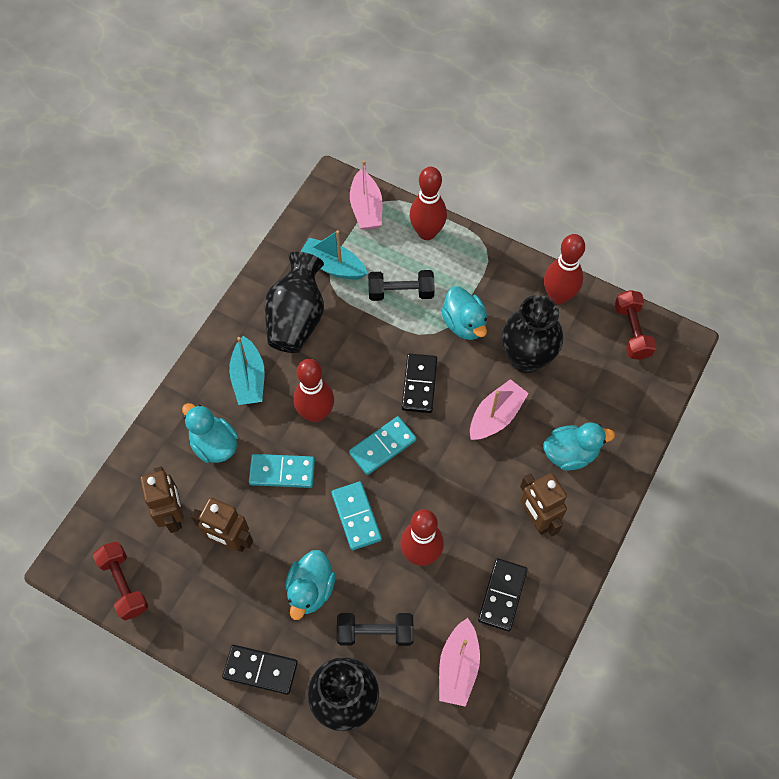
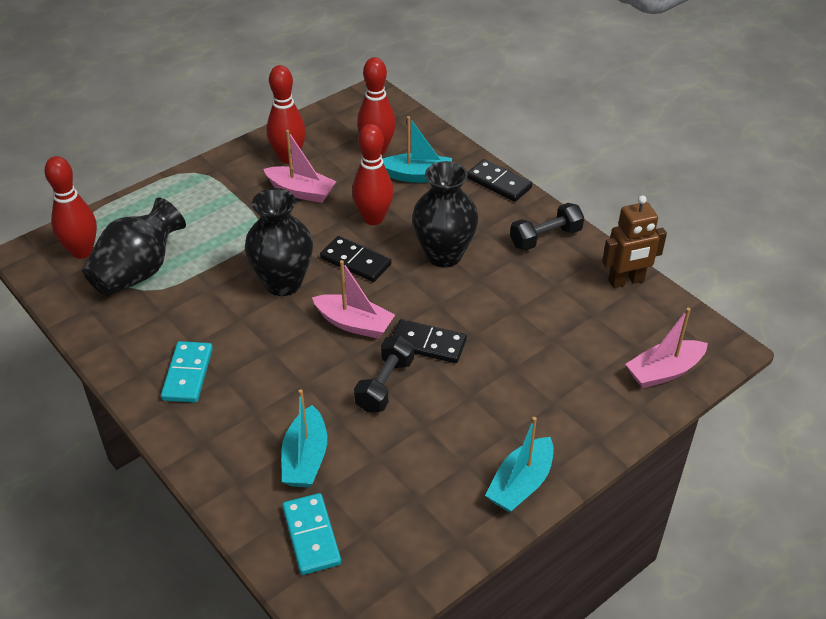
brown robot: [140,467,184,533] [191,498,253,552] [520,473,567,537] = 3 -> [602,195,667,288] = 1
red dumbbell: [93,542,148,621] [615,290,657,360] = 2 -> none = 0
turquoise boat: [229,336,265,405] [300,230,368,280] = 2 -> [281,389,327,488] [383,116,452,183] [485,417,554,513] = 3
turquoise domino: [249,454,315,488] [332,481,382,550] [349,416,417,475] = 3 -> [161,341,213,403] [282,493,341,575] = 2
turquoise duck: [182,403,238,463] [285,550,336,620] [441,287,487,340] [544,423,615,471] = 4 -> none = 0

